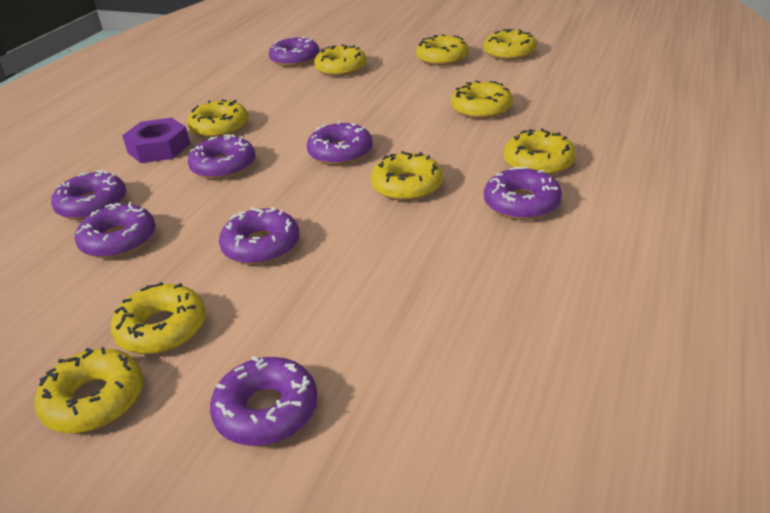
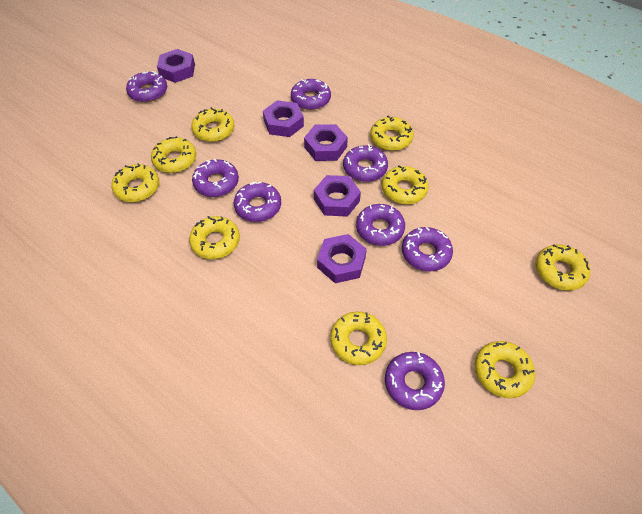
purple nut: [122,117,190,163] = 1 -> [157,49,195,83] [263,100,304,137] [304,124,348,161] [314,175,361,217] [317,234,367,283] = 5

